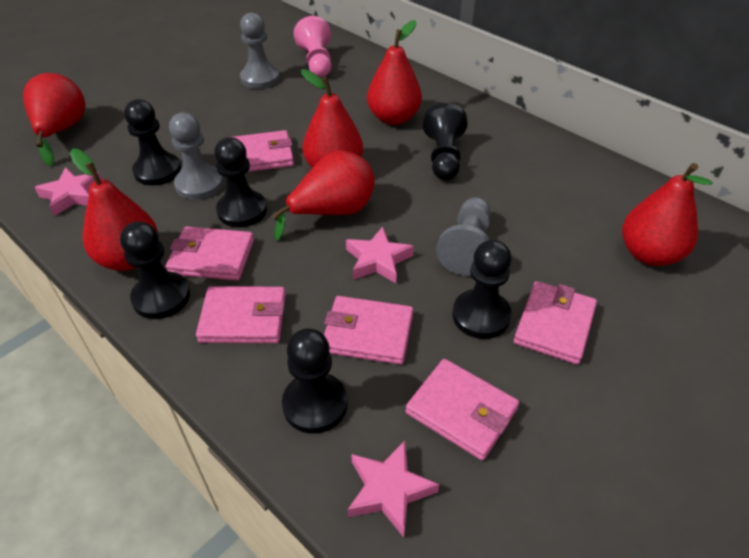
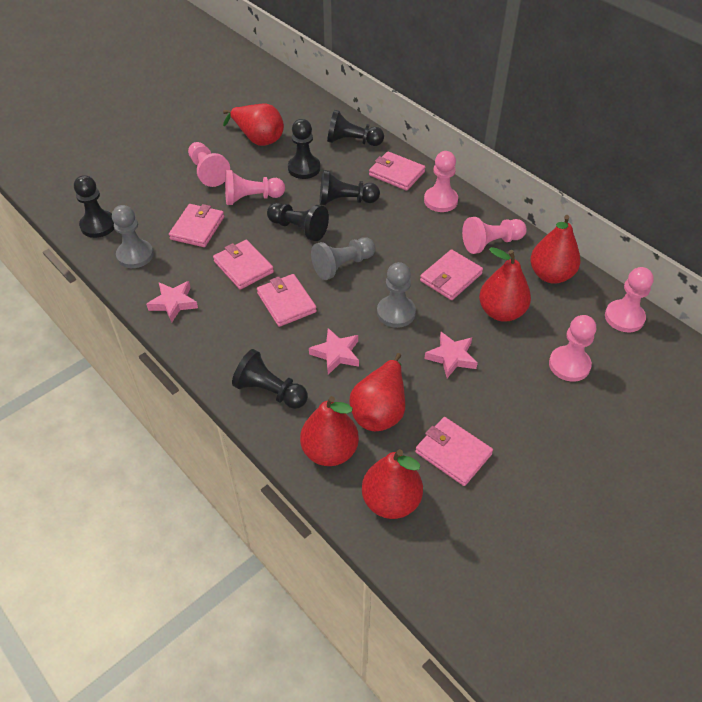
pink pawn: [294,16,332,77] = 1 -> [188,142,230,187] [225,170,285,205] [424,151,458,212] [462,217,527,254] [549,315,596,382] [605,267,654,332] = 6

